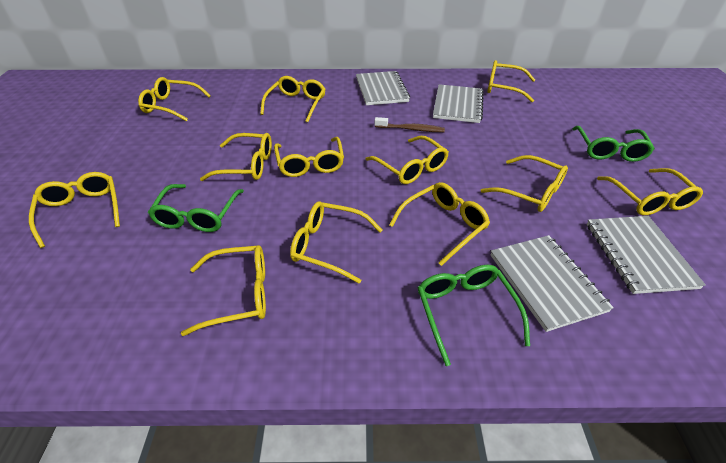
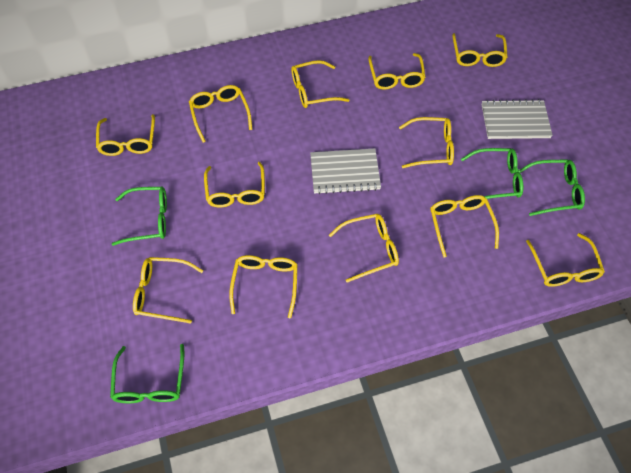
brown toothbrush: [374,117,445,132] = 1 -> none = 0
green glasses: [148,184,244,232] [418,265,530,366] [573,126,655,162] = 3 -> [110,344,184,403] [112,187,167,246] [461,148,523,199] [519,159,585,216] = 4
grey notebook: [356,71,410,105] [433,84,484,123] [491,235,614,332] [587,216,706,294] = 4 -> [310,148,381,194] [481,99,553,139] = 2

